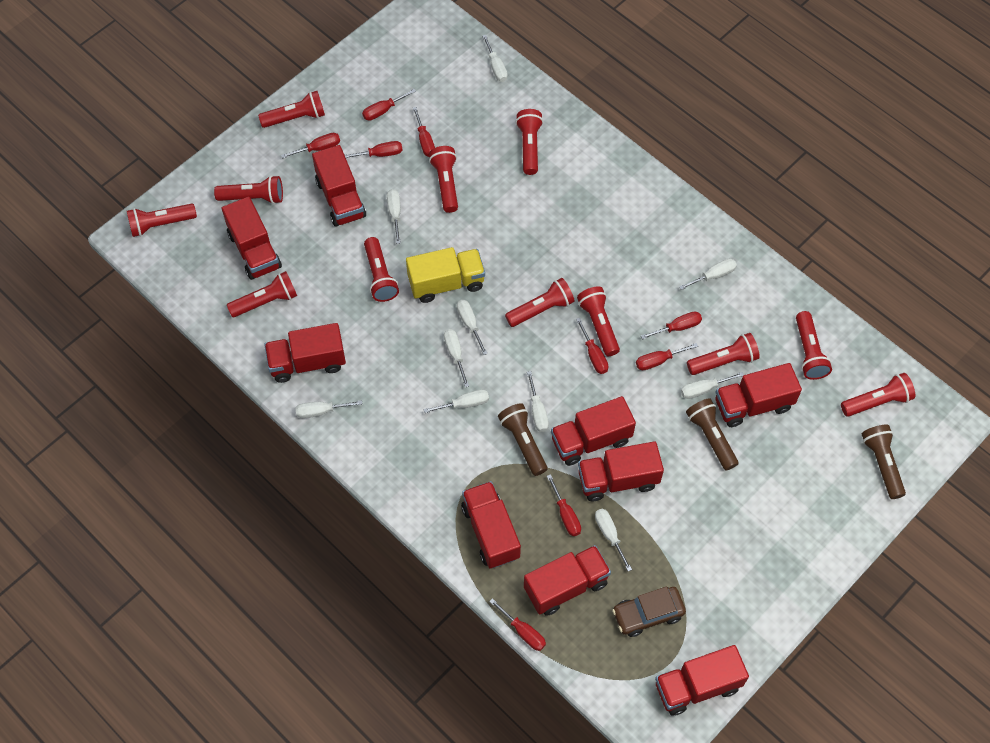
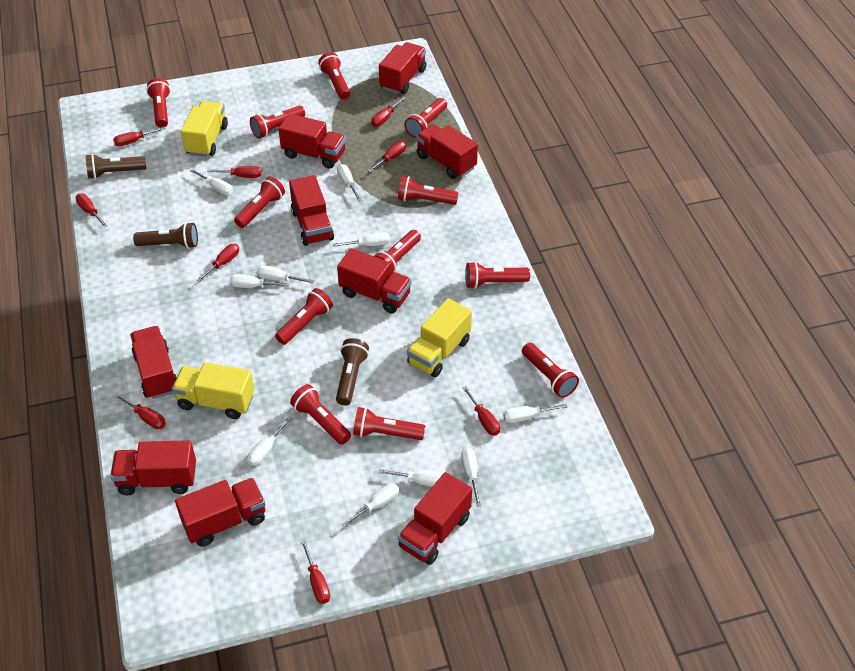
brown car: [612,586,686,637] = 1 -> none = 0
yellow truck: [406,247,485,303] = 1 -> [172,362,254,419] [181,101,228,157] [407,298,472,377] = 3

